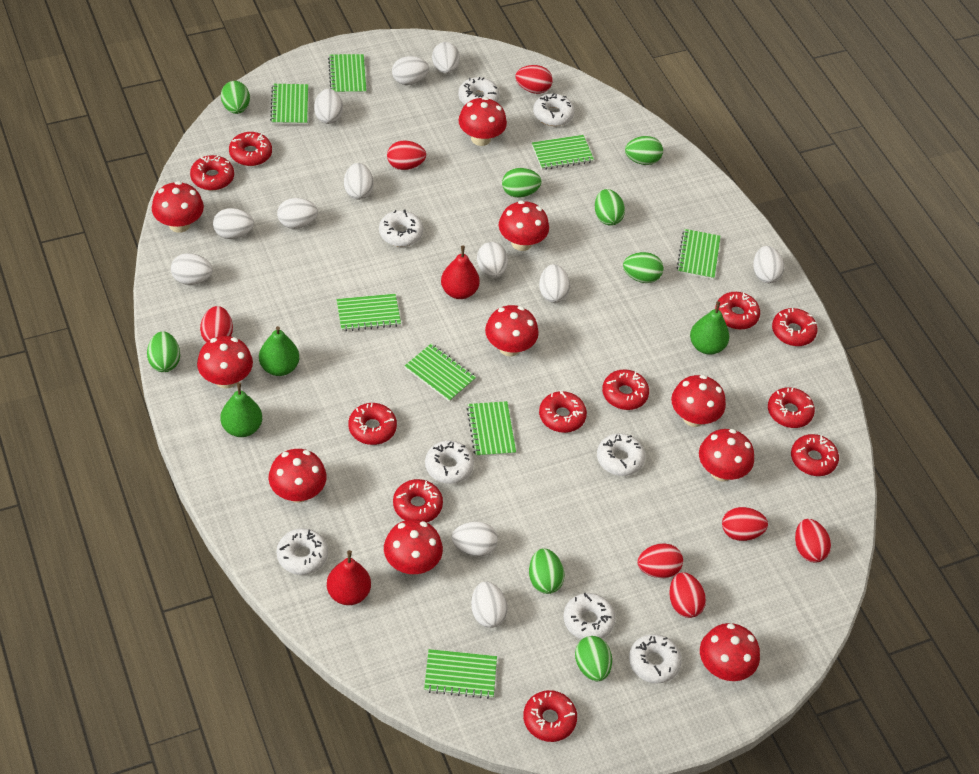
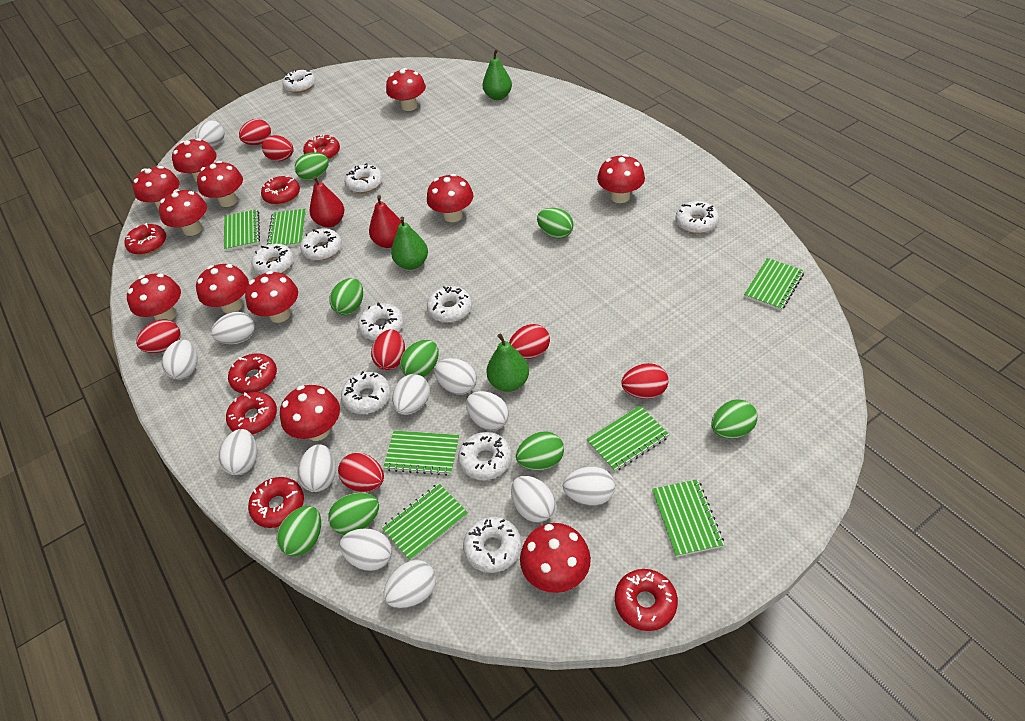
green notebook: [270,84,308,125] [328,54,367,94] [336,294,401,332] [405,344,476,402] [424,649,497,699] [467,401,516,457] [532,135,594,170] [677,229,721,280] = 8 -> [224,209,260,251] [267,209,306,247] [381,483,468,561] [383,431,459,476] [586,406,669,472] [652,479,724,557] [744,258,804,310] = 7
red donut: [190,155,234,190] [229,132,272,166] [348,403,397,445] [393,479,443,522] [523,690,577,742] [539,390,587,433] [602,369,649,410] [715,292,760,330] [768,387,815,428] [772,308,818,346] [791,434,839,476] = 11 -> [124,223,166,255] [226,392,277,434] [228,353,277,394] [248,477,304,528] [261,176,300,205] [303,134,340,160] [615,569,678,631] = 7
red mushroom: [152,181,204,233] [197,336,253,389] [268,449,327,503] [384,519,443,574] [458,97,507,146] [485,305,539,357] [499,200,549,251] [671,375,726,427] [699,429,754,481] [700,623,760,681] = 10 -> [127,273,181,321] [133,166,180,210] [159,189,207,236] [172,138,217,182] [196,264,249,314] [197,161,243,207] [245,271,298,323] [280,385,340,441] [386,68,426,111] [427,174,473,222] [520,523,591,593] [597,154,645,203] = 12
white donut: [276,528,328,575] [379,209,423,247] [425,441,474,484] [458,77,500,105] [533,93,575,126] [563,593,615,639] [597,433,645,476] [629,634,682,683] = 8 -> [251,244,294,275] [282,70,316,93] [300,228,342,261] [341,371,391,414] [344,163,383,193] [358,302,404,341] [427,286,472,323] [458,432,512,480] [463,517,522,573] [675,201,719,234] = 10

